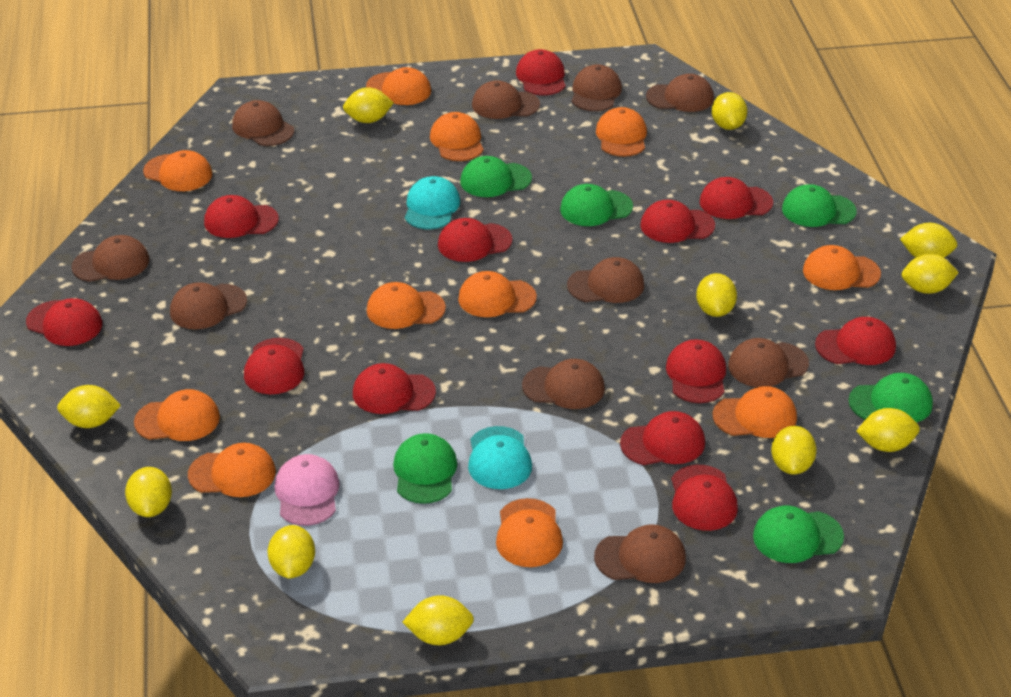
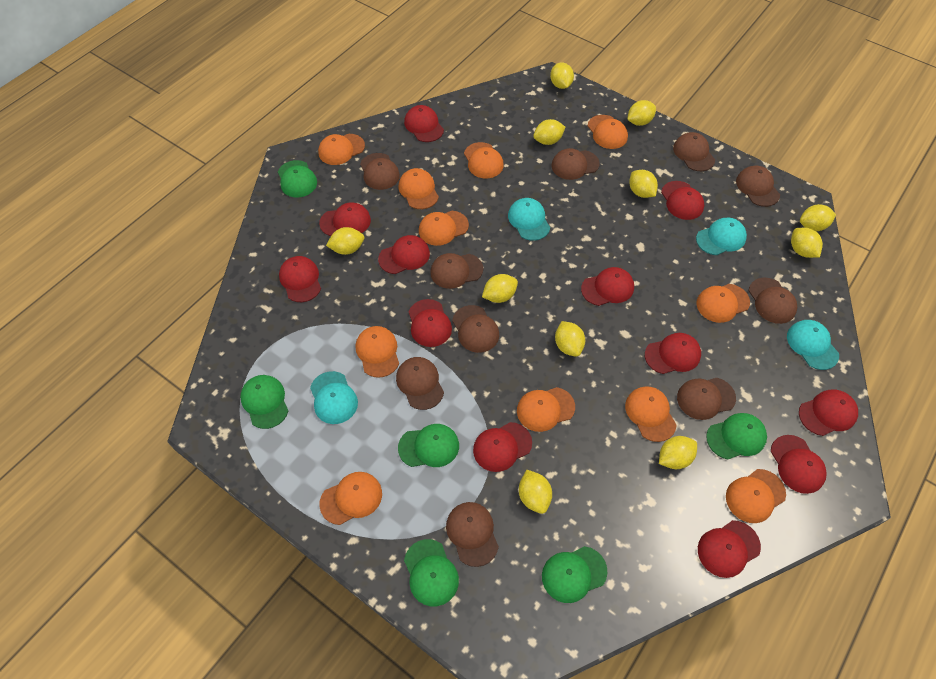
pink cap: [274,454,340,526] = 1 -> none = 0
turquoise cap: [405,176,460,229] [468,426,532,489] = 2 -> [310,371,358,424] [508,198,550,241] [696,218,747,255] [787,320,839,370] = 4

